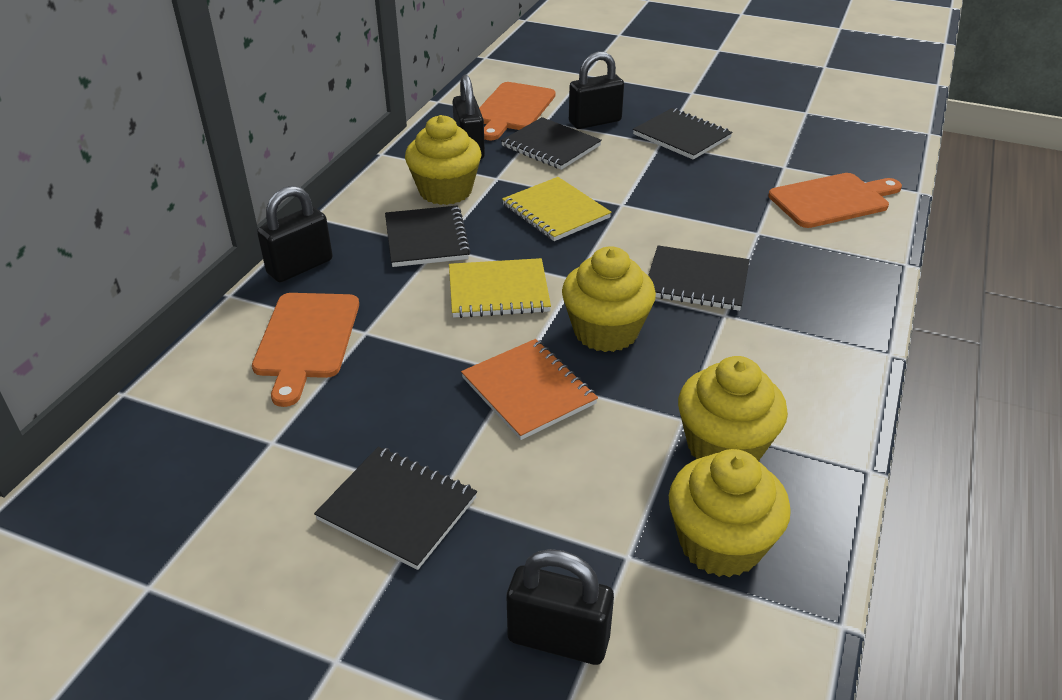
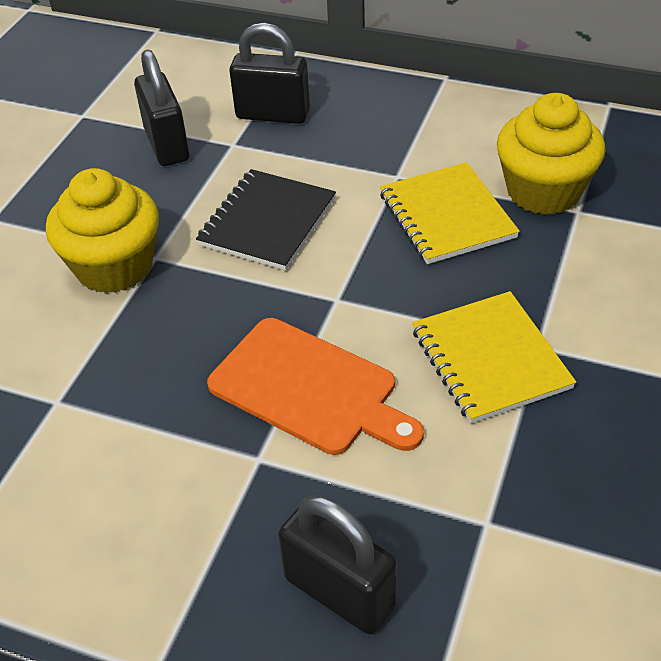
black notebook: [314,447,477,570] [385,206,471,267] [501,117,602,170] [633,108,733,160] [648,245,750,311] = 5 -> [196,169,336,271] = 1
black padlock: [257,186,333,282] [453,75,485,159] [507,549,614,665] [569,51,624,129] = 4 -> [134,49,189,166] [229,23,310,124] [278,495,397,635] = 3
orange cutting board: [252,293,359,407] [479,82,555,140] [768,173,902,228] = 3 -> [207,318,424,455] = 1
orange notebook: [461,339,598,440] = 1 -> none = 0
yellow cupcake: [405,115,481,205] [562,246,656,352] [669,449,791,577] [678,356,788,461] = 4 -> [46,168,159,293] [497,93,606,215] = 2

